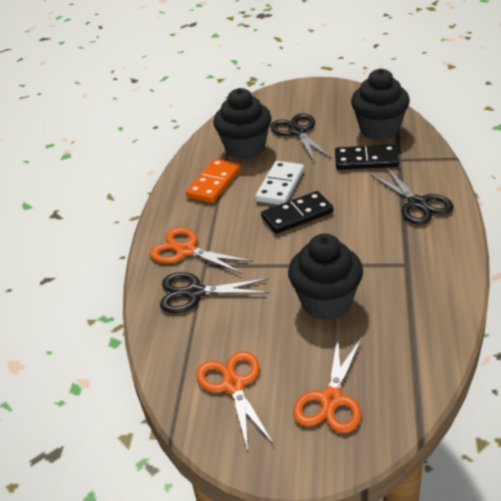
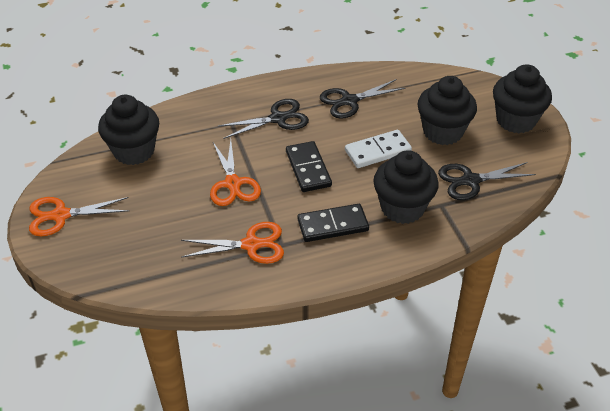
black cupcake: [213,88,272,160] [288,234,363,320] [351,69,410,140] = 3 -> [98,95,159,165] [373,150,439,224] [417,76,477,145] [493,64,552,133] = 4
orange domino: [186,159,241,203] = 1 -> none = 0

